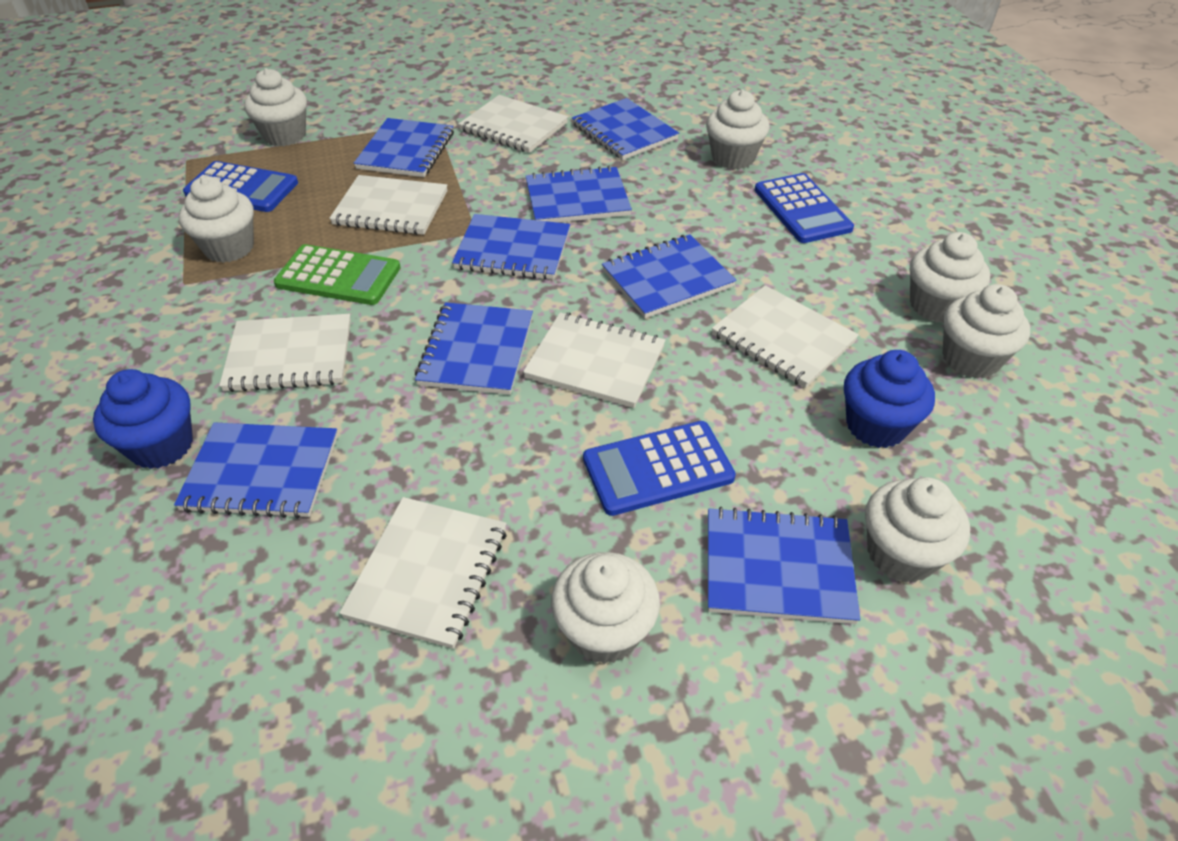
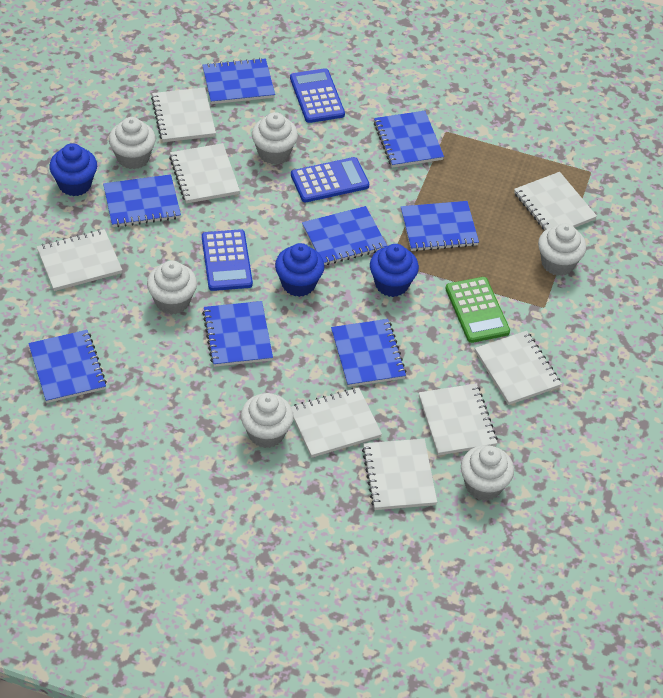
blue cupcake: [93,369,193,469] [844,350,935,448] = 2 -> [49,143,97,196] [275,243,325,297] [370,244,419,297] = 3
white cupcake: [179,176,254,263] [244,68,307,147] [551,552,660,664] [706,90,769,169] [865,477,970,583] [910,232,990,323] [943,284,1030,379] = 7 -> [109,117,156,169] [147,261,197,315] [241,393,294,448] [252,112,298,165] [461,445,514,501] [538,223,586,276] = 6
white notebook: [219,314,351,392] [329,175,448,235] [339,497,507,649] [459,95,568,153] [523,313,666,408] [712,285,859,388] = 6 -> [37,229,122,291] [151,87,216,142] [169,143,240,204] [291,387,382,458] [362,439,437,510] [419,383,498,455] [475,331,562,405] [514,172,597,230] = 8

